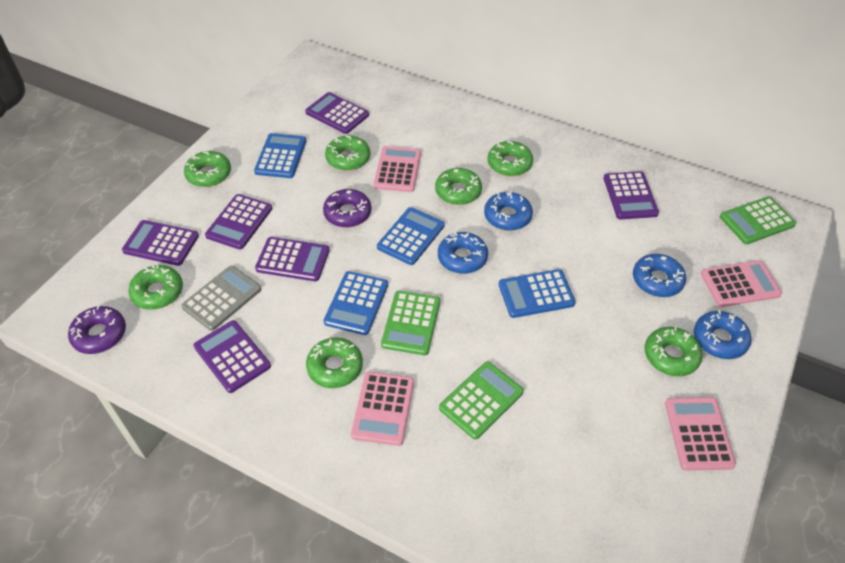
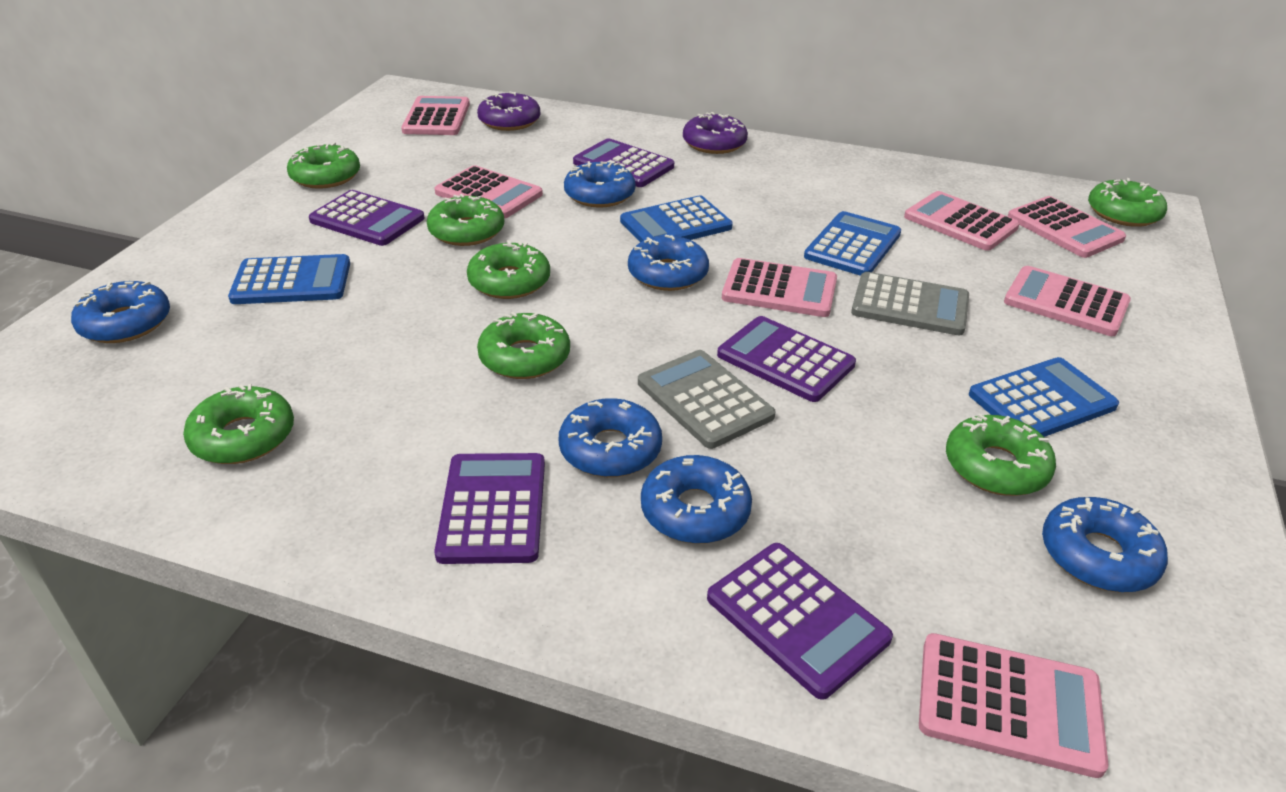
blue donut: [438,232,488,274] [484,191,533,231] [633,254,686,297] [694,310,752,359] = 4 -> [71,281,170,343] [559,398,662,477] [564,161,636,208] [628,235,709,291] [641,455,752,544] [1042,497,1168,592] = 6
green calculator: [381,291,440,355] [439,362,524,440] [720,197,796,244] = 3 -> none = 0
grey calculator: [181,266,261,331] = 1 -> [638,350,776,449] [851,272,969,336] = 2
pink calculator: [351,372,414,446] [374,146,421,192] [665,397,736,471] [701,260,782,307] = 4 -> [401,96,470,135] [434,165,543,218] [722,258,837,317] [904,191,1020,251] [919,633,1108,778] [1004,266,1131,336] [1008,196,1126,258] = 7
purple calculator: [122,220,199,266] [193,320,271,393] [205,194,272,249] [255,237,330,281] [305,92,369,134] [604,171,659,219] = 6 -> [309,190,424,246] [434,453,545,564] [573,138,674,187] [707,543,893,700] [717,316,856,402] = 5

